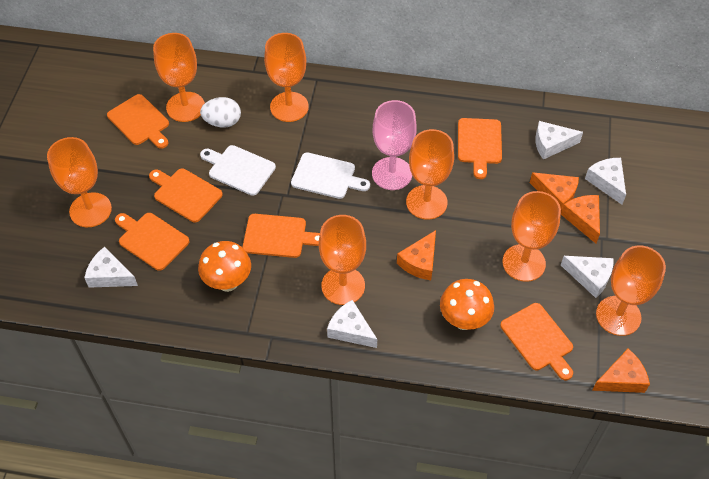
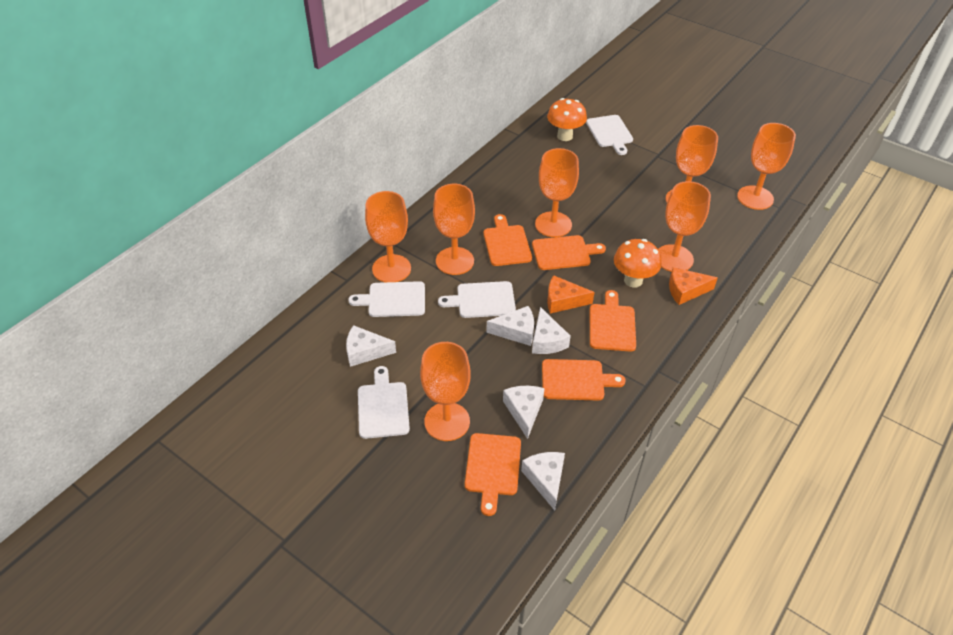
orange cheese: [397,230,436,280] [530,172,579,212] [561,195,600,244] [592,349,650,393] = 4 -> [547,275,595,314] [669,267,718,305] = 2
orange cutting board: [107,94,169,149] [115,213,189,271] [149,168,223,222] [243,214,320,258] [458,118,502,179] [500,303,573,380] = 6 -> [465,433,521,516] [484,214,532,266] [532,235,606,270] [542,359,626,401] [590,290,636,352] = 5
pink goblet: [372,100,417,190] = 1 -> none = 0
white cutting board: [200,145,276,196] [291,152,370,199] = 2 -> [348,281,425,317] [358,366,410,439] [438,281,516,318] [586,115,633,155] = 4
white egg: [200,97,241,128] = 1 -> none = 0

